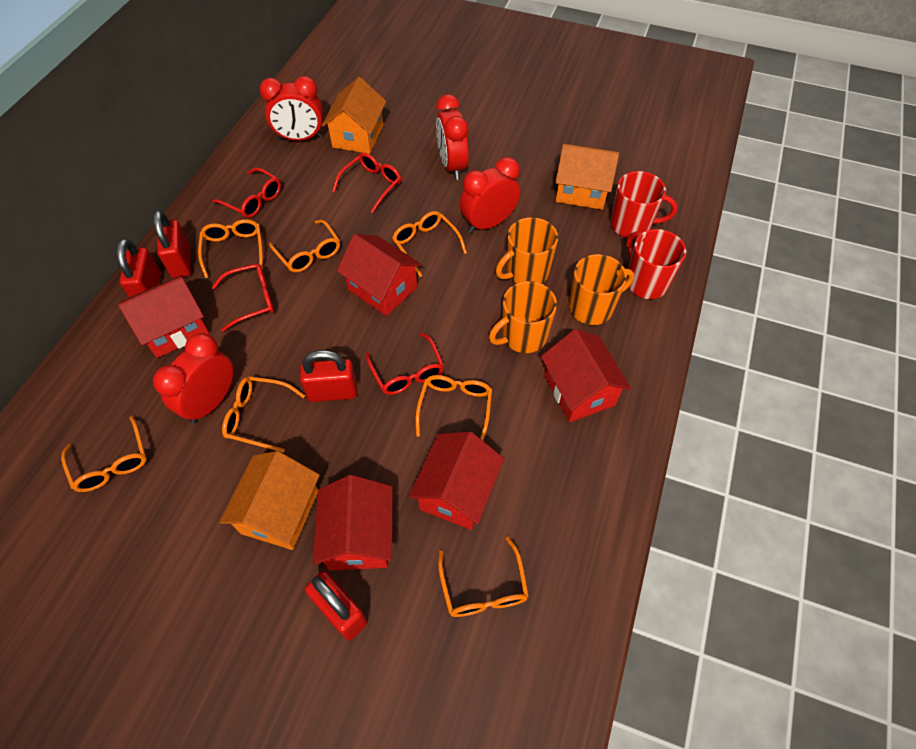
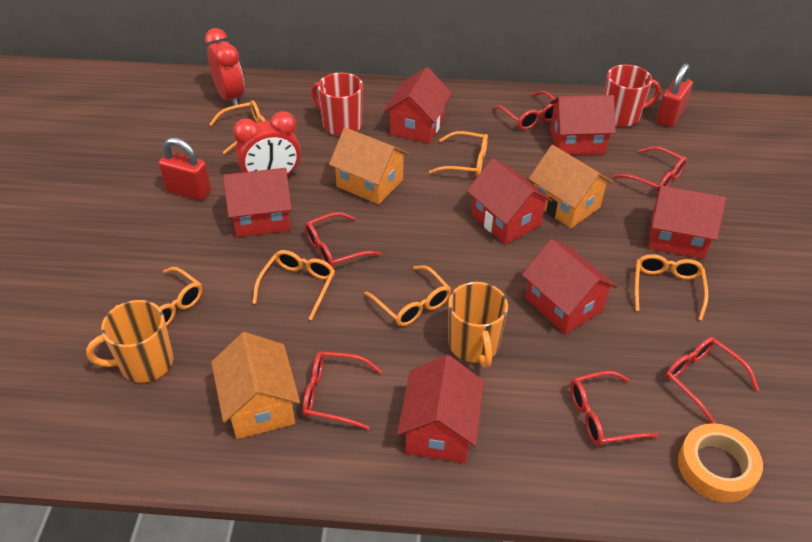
orange glasses: [61,416,147,492] [198,219,263,278] [222,376,305,453] [269,220,340,272] [392,211,467,277] [415,375,492,440] [438,537,529,617] = 7 -> [115,267,202,326] [210,100,266,154] [253,250,335,320] [365,265,451,326] [429,131,488,177] [635,254,708,320] = 6
orange mug: [489,281,557,353] [496,217,558,284] [569,254,634,325] = 3 -> [86,300,173,383] [448,282,508,368] = 2
orange tape: none = 0 -> [678,423,763,503] = 1
red clock: [153,333,234,424] [260,76,323,141] [436,94,469,180] [460,157,520,233] = 4 -> [205,28,244,106] [233,111,301,176] = 2
red glasses: [212,168,281,218] [212,263,274,331] [332,153,401,213] [366,333,444,395] = 4 -> [303,351,382,430] [305,212,381,267] [493,91,555,130] [570,371,659,446] [613,146,687,194] [665,337,759,424] = 6
red house: [118,275,209,358] [313,475,393,570] [337,234,422,316] [409,432,504,530] [541,329,631,422] = 5 -> [223,168,292,237] [384,67,452,144] [397,355,484,463] [467,158,552,245] [522,239,617,334] [550,95,616,155] [648,186,726,259] = 7
red padlock: [117,238,161,297] [153,210,191,278] [300,350,357,402] [305,571,368,641] = 4 -> [159,137,211,201] [656,63,693,127] = 2

